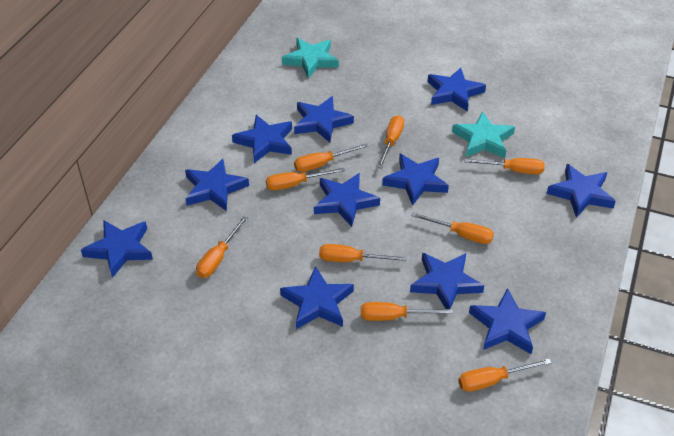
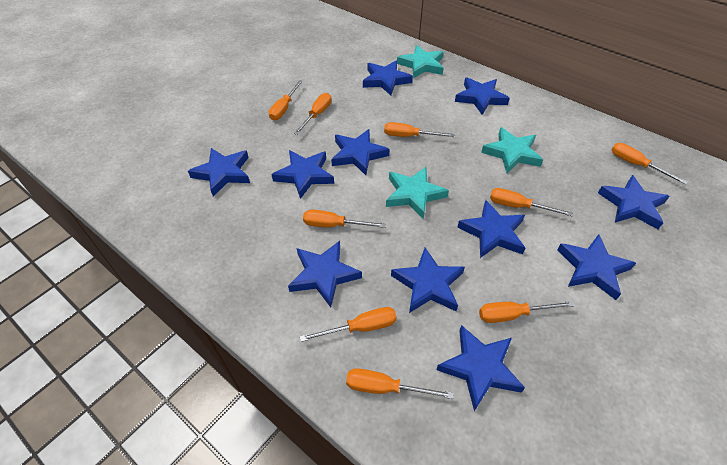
turquoise star: [282,38,339,78] [452,111,515,158] = 2 -> [386,167,449,219] [397,45,444,78] [481,127,543,173] = 3

